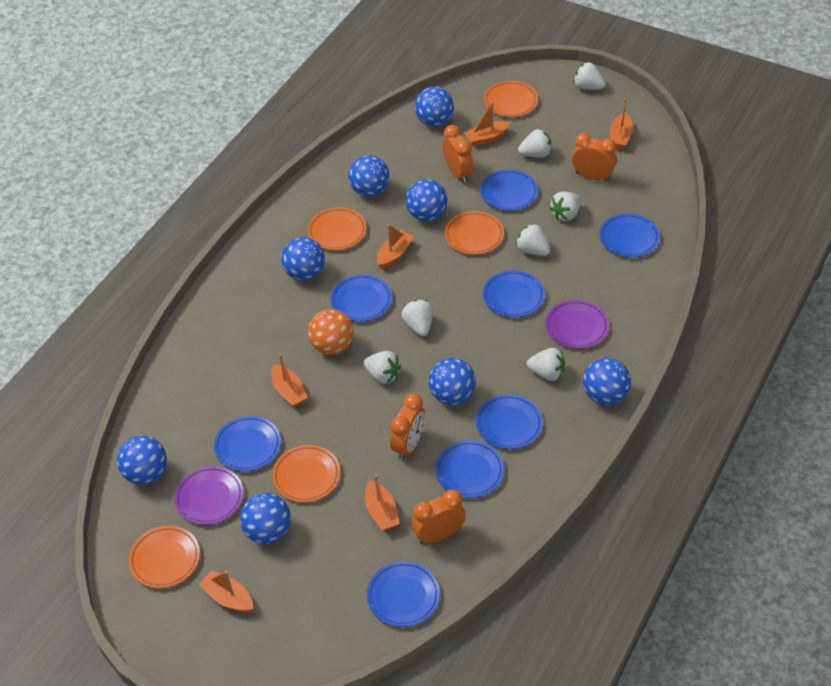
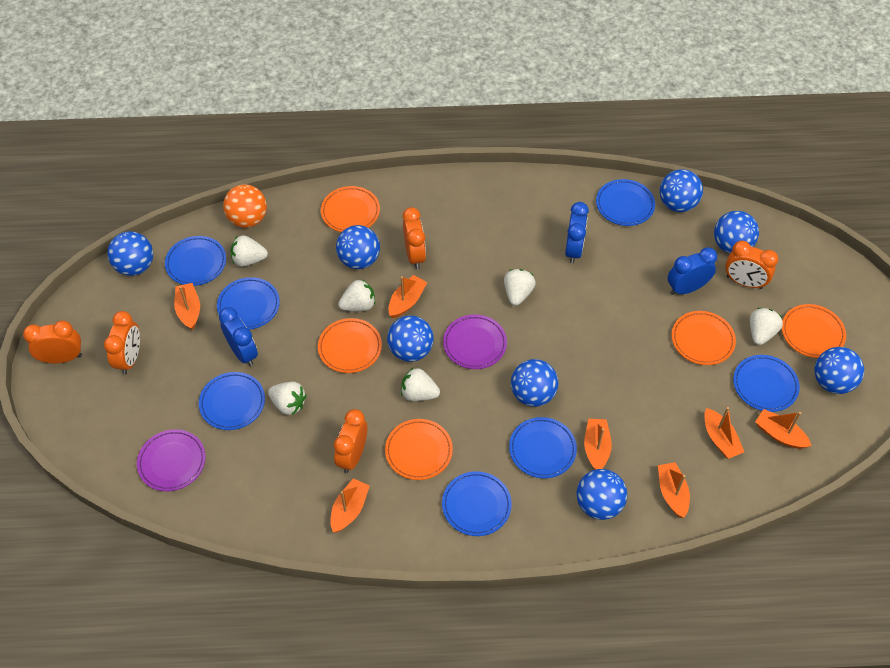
blue clock: none = 0 -> [219,307,258,366] [565,202,589,264] [668,247,717,295] = 3
blue plate: [214,416,281,471] [331,275,392,322] [367,561,440,627] [436,440,504,498] [476,394,543,449] [480,169,538,211] [483,270,545,317] [600,213,660,257] = 8 -> [165,236,226,286] [199,372,265,430] [217,277,280,330] [442,471,512,536] [509,417,577,478] [596,179,655,226] [733,355,800,412] = 7
orange boat: [199,570,253,612] [271,354,308,407] [365,475,400,531] [377,224,414,269] [464,102,510,146] [610,98,633,149] = 6 -> [174,283,200,330] [330,478,370,533] [388,275,427,318] [584,419,612,470] [658,462,690,518] [704,407,744,459] [755,409,811,449] = 7
orange clock: [390,394,425,460] [411,489,466,544] [443,125,473,183] [572,133,617,181] = 4 -> [23,321,82,363] [104,311,140,375] [334,409,367,473] [403,207,426,269] [725,240,778,289] = 5
white strawberry: [364,351,401,384] [401,300,433,336] [516,223,550,256] [518,129,552,158] [527,348,565,381] [550,191,581,221] [573,62,605,90] = 7 -> [230,235,268,267] [268,382,306,415] [338,279,375,311] [401,368,440,401] [504,269,536,306] [750,308,783,345] = 6

